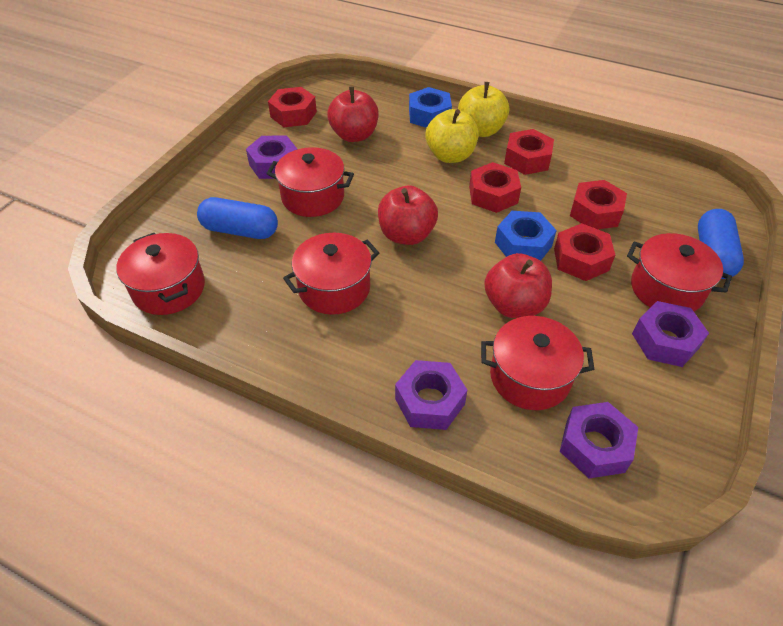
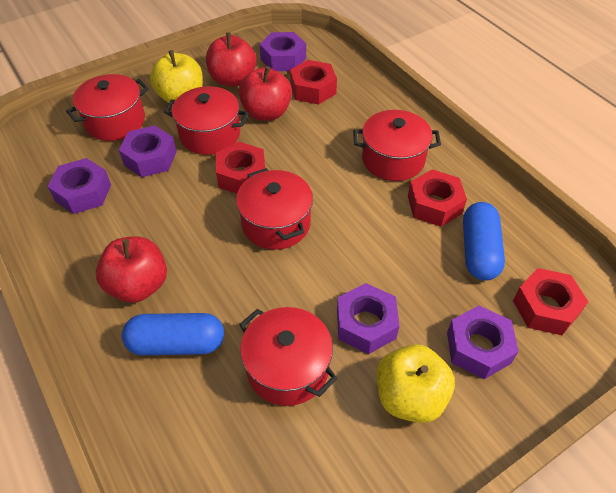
blue nut: [409,87,452,128] [495,211,557,261] = 2 -> none = 0
purple nut: [246,136,298,179] [395,360,467,430] [560,402,638,478] [632,301,709,367] = 4 -> [48,158,111,214] [119,125,177,177] [260,32,306,71] [337,283,399,354] [447,306,519,379] = 5
red nut: [268,87,317,127] [469,162,521,213] [504,129,554,175] [554,223,615,281] [570,180,627,229] = 5 -> [216,142,265,194] [290,60,337,105] [408,169,467,227] [513,268,588,335] = 4

